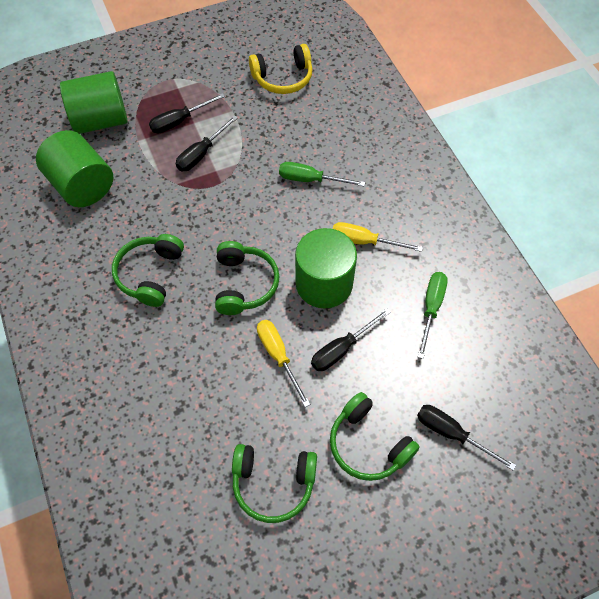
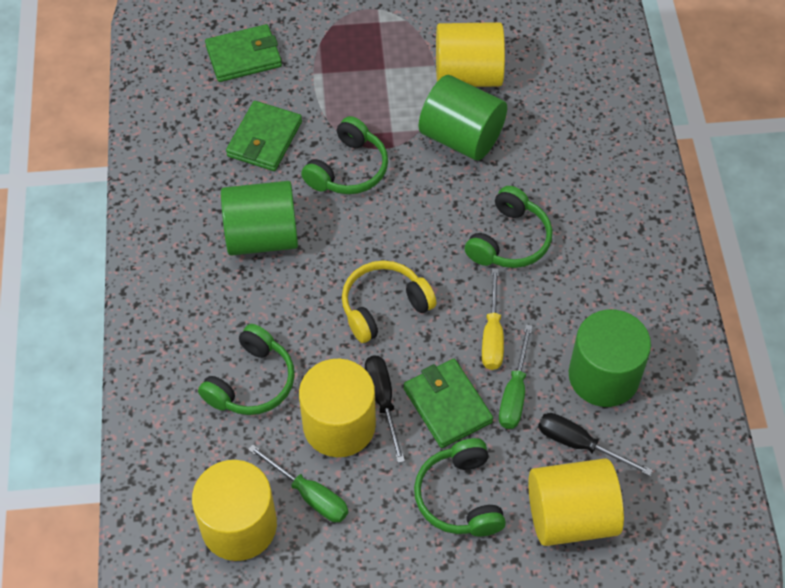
black screwdriver: [149,93,225,133] [176,115,238,171] [311,308,391,371] [417,405,516,471] = 4 -> [365,355,405,463] [538,413,653,476] = 2
green wallet: none = 0 -> [205,24,282,82] [226,101,302,171] [404,359,493,448] = 3
yellow cylinder: none = 0 -> [192,460,277,561] [299,359,376,457] [436,22,505,87] [528,458,624,546] = 4
yellow screwdriver: [257,320,310,407] [333,222,423,252] = 2 -> [482,268,504,370] = 1

